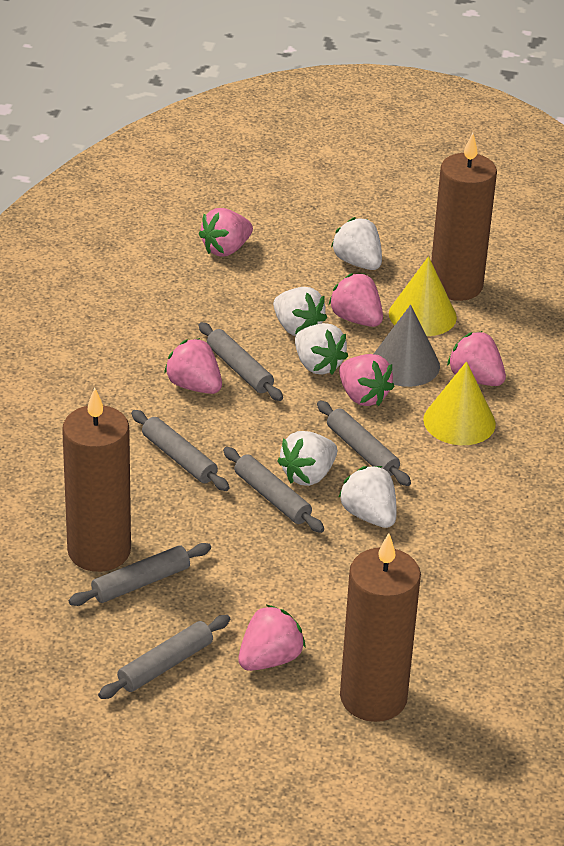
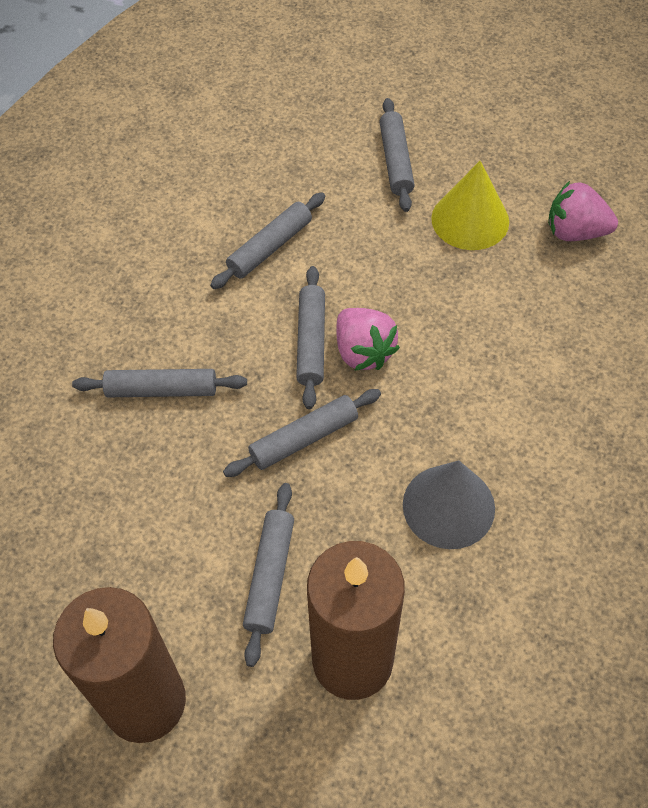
brown candle: [62,388,131,572] [340,533,421,722] [431,133,497,301] = 3 -> [53,587,186,743] [307,541,405,700] = 2
pink strawberry: [164,338,222,394] [199,208,253,257] [238,605,306,671] [328,273,383,327] [339,354,395,406] [447,331,506,386] = 6 -> [337,308,400,371] [548,181,618,241] = 2
white strawberry: [273,287,327,336] [277,431,338,486] [295,323,348,375] [331,217,382,270] [338,466,397,528] = 5 -> none = 0
yellow cone: [389,256,457,336] [423,361,496,445] = 2 -> [431,161,509,250] = 1

